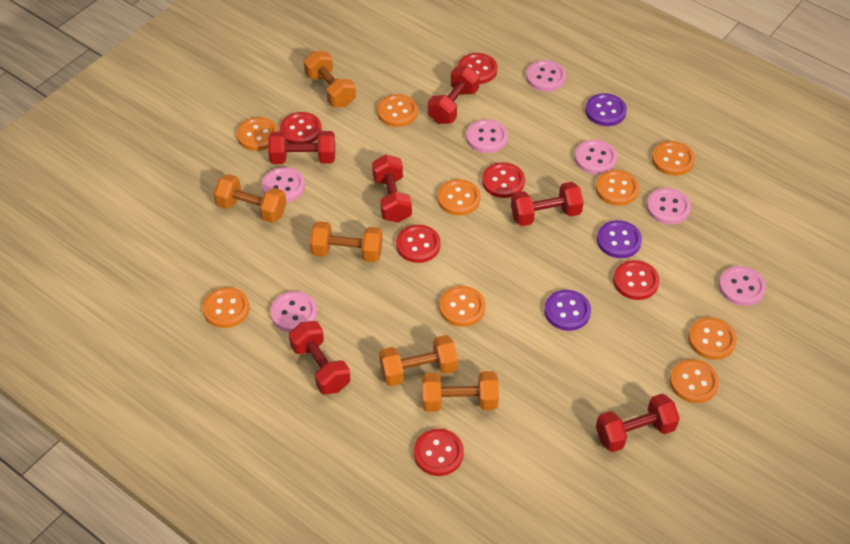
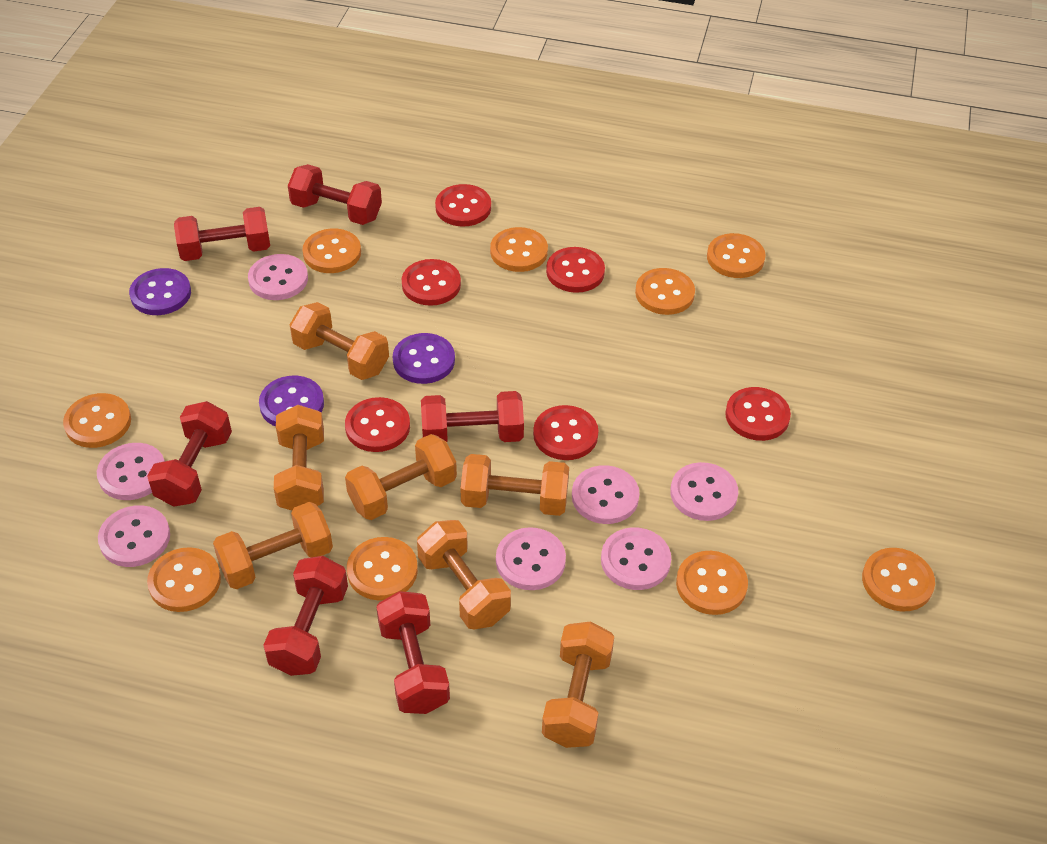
orange dumbbell: [213,174,287,223] [304,51,356,107] [310,221,383,262] [379,335,458,386] [422,371,499,412] = 5 -> [213,502,333,589] [274,405,324,511] [290,302,389,380] [345,434,457,520] [417,520,511,629] [460,454,569,516] [542,622,614,748] = 7

